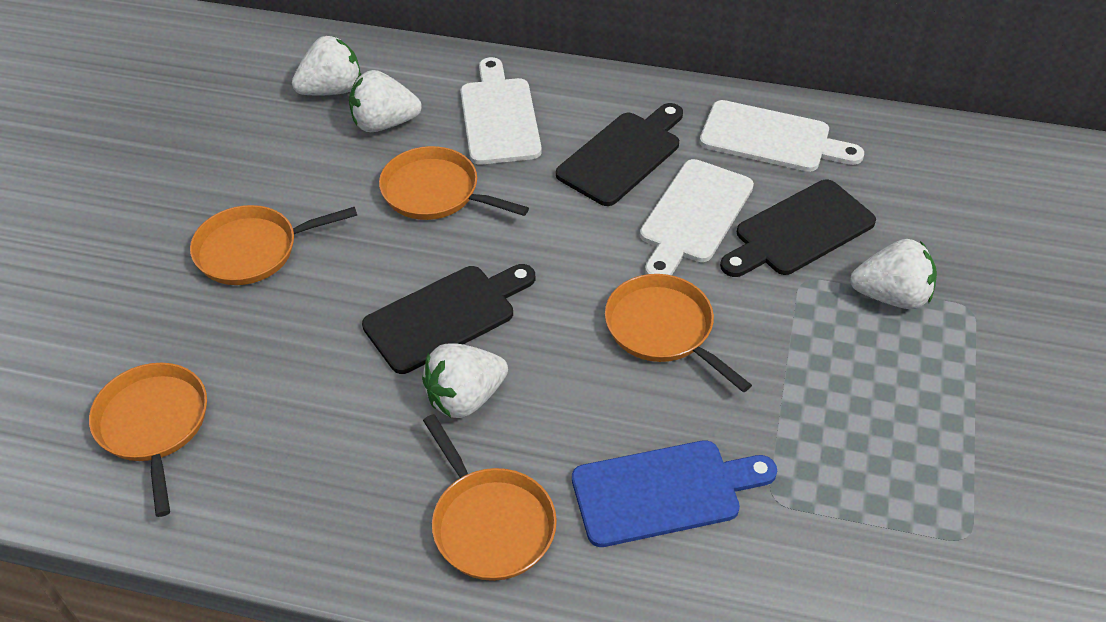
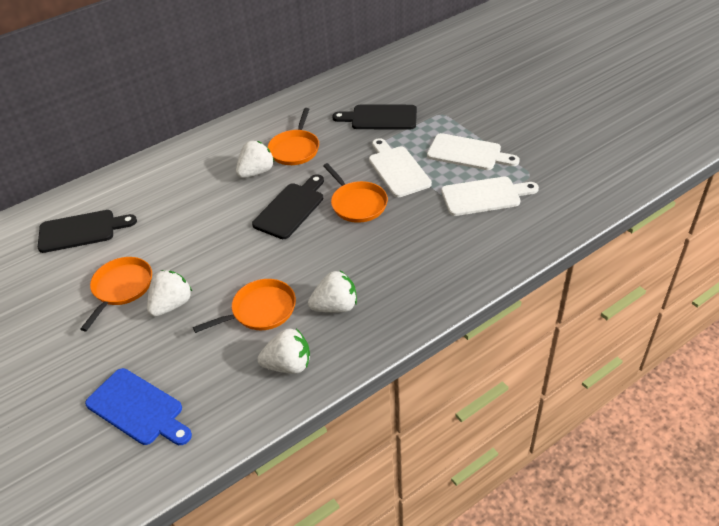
orange pan: [89,363,207,517] [190,205,357,285] [379,146,529,220] [423,414,557,581] [605,274,752,392] = 5 -> [80,257,152,331] [193,279,296,333] [268,108,319,165] [323,163,388,223] = 4

